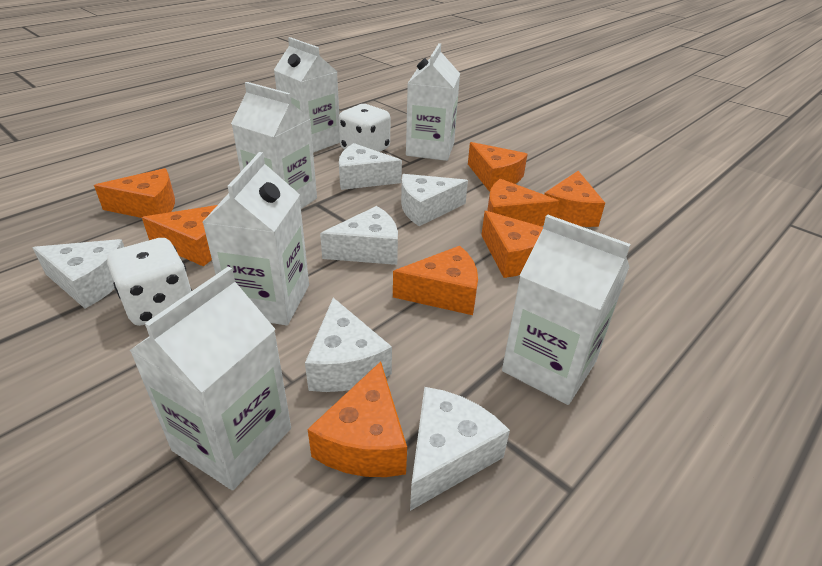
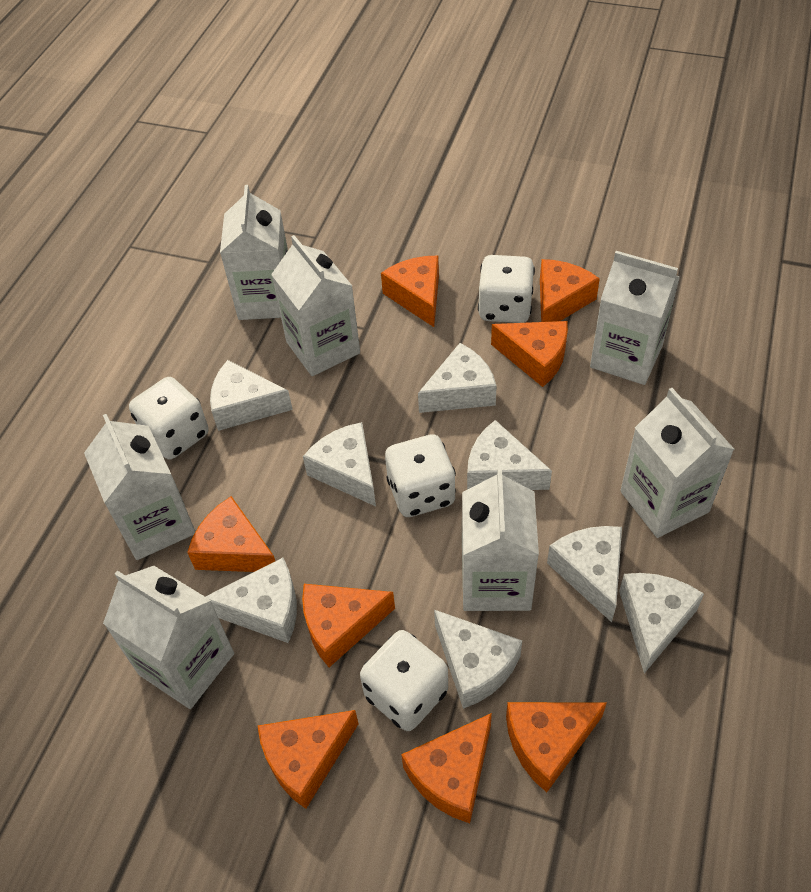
white carton: [129,267,291,490] [203,152,309,325] [231,82,317,209] [274,37,340,153] [406,43,460,161] [502,215,631,405] = 6 -> [84,414,196,560] [103,566,234,709] [220,185,288,320] [271,235,360,376] [462,467,539,611] [590,251,680,385] [620,388,735,538] = 7
white cheese: [32,239,124,309] [305,298,392,392] [320,206,398,265] [339,143,402,190] [401,174,468,226] [410,387,510,511] = 6 -> [205,558,297,643] [210,360,293,431] [303,422,376,506] [418,343,497,413] [434,610,522,709] [467,420,552,490] [547,526,622,622] [619,573,704,673] = 8
white dice: [107,238,192,326] [339,104,390,152] = 2 -> [129,377,208,459] [360,630,448,731] [385,434,456,517] [478,255,535,323] = 4

